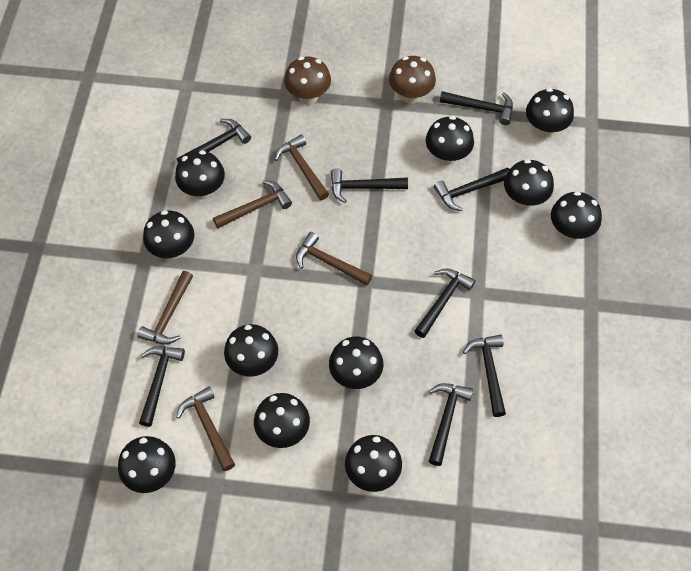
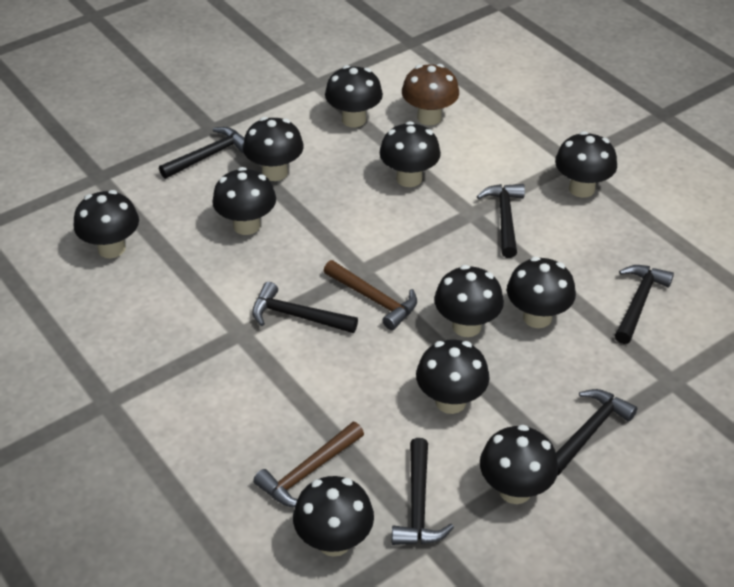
black hammer: [139,346,185,427] [177,119,251,162] [331,168,408,203] [414,269,476,338] [429,383,473,466] [434,168,510,211] [439,91,513,125] [463,335,506,417] = 8 -> [159,127,244,179] [252,282,358,333] [392,438,454,545] [477,184,525,258] [556,389,637,475] [615,265,674,344] = 6
brown hammer: [137,271,193,345] [176,387,235,471] [213,180,292,228] [274,135,329,200] [296,232,372,286] = 5 -> [253,422,364,507] [324,260,417,330] = 2
brown mushroom: [284,56,331,105] [389,56,436,104] = 2 -> [402,64,459,125] = 1

